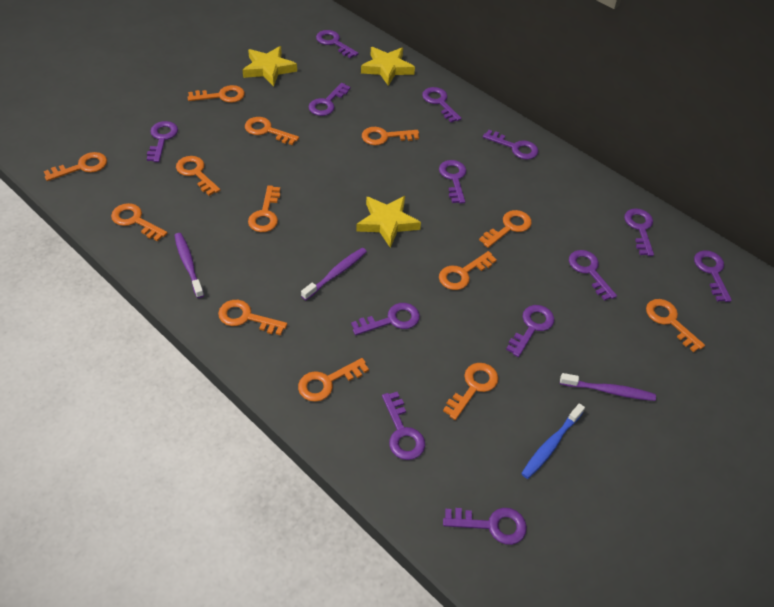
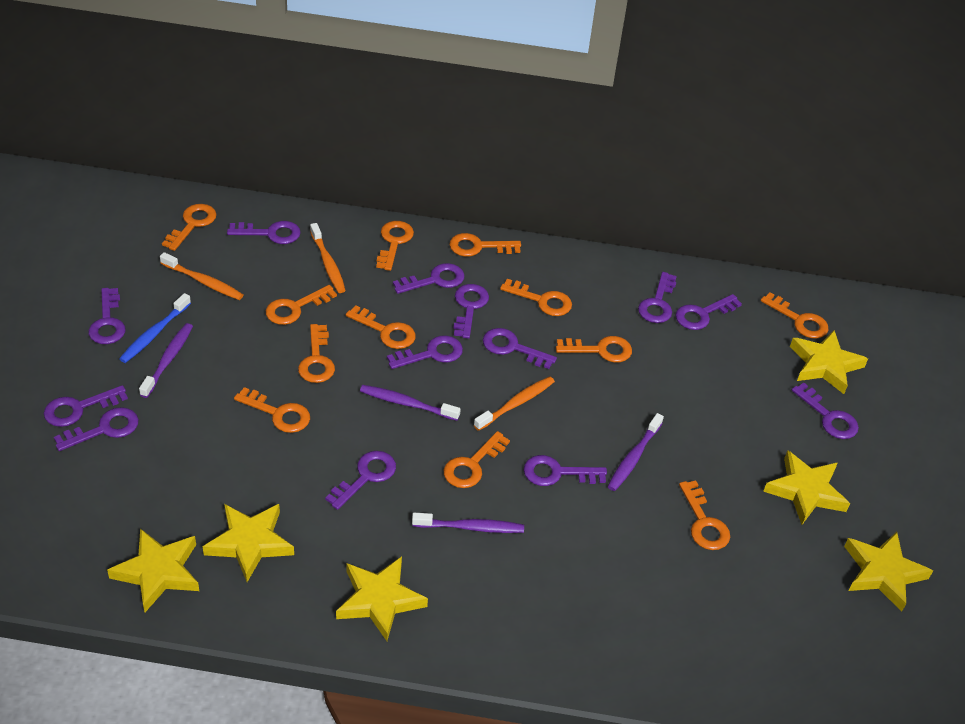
orange key: [44,152,107,181] [111,203,168,241] [176,156,220,196] [188,85,245,103] [218,300,287,335] [245,117,299,145] [248,185,280,232] [298,358,369,402] [362,127,419,145] [439,251,497,290] [443,363,499,420] [479,210,532,248] [646,299,705,352] = 13 -> [162,204,217,251] [234,387,310,433] [266,285,337,325] [298,324,335,383] [346,305,416,349] [376,221,414,271] [444,431,510,488] [449,233,521,257] [500,279,572,316] [556,336,632,362] [679,480,730,550] [761,292,828,339] = 12
orange toothbrush: none = 0 -> [160,252,244,300] [310,223,346,293] [474,376,555,431] = 3
purple toothbrush: [174,233,204,298] [301,248,367,300] [560,373,656,401] = 3 -> [139,323,193,398] [360,385,461,421] [412,513,524,533] [607,413,664,491] = 4
yellow star: [243,46,297,86] [356,196,421,248] [361,47,415,86] = 3 -> [107,529,199,612] [203,504,294,582] [336,556,428,641] [763,450,850,525] [790,330,868,394] [844,532,933,612] = 6

